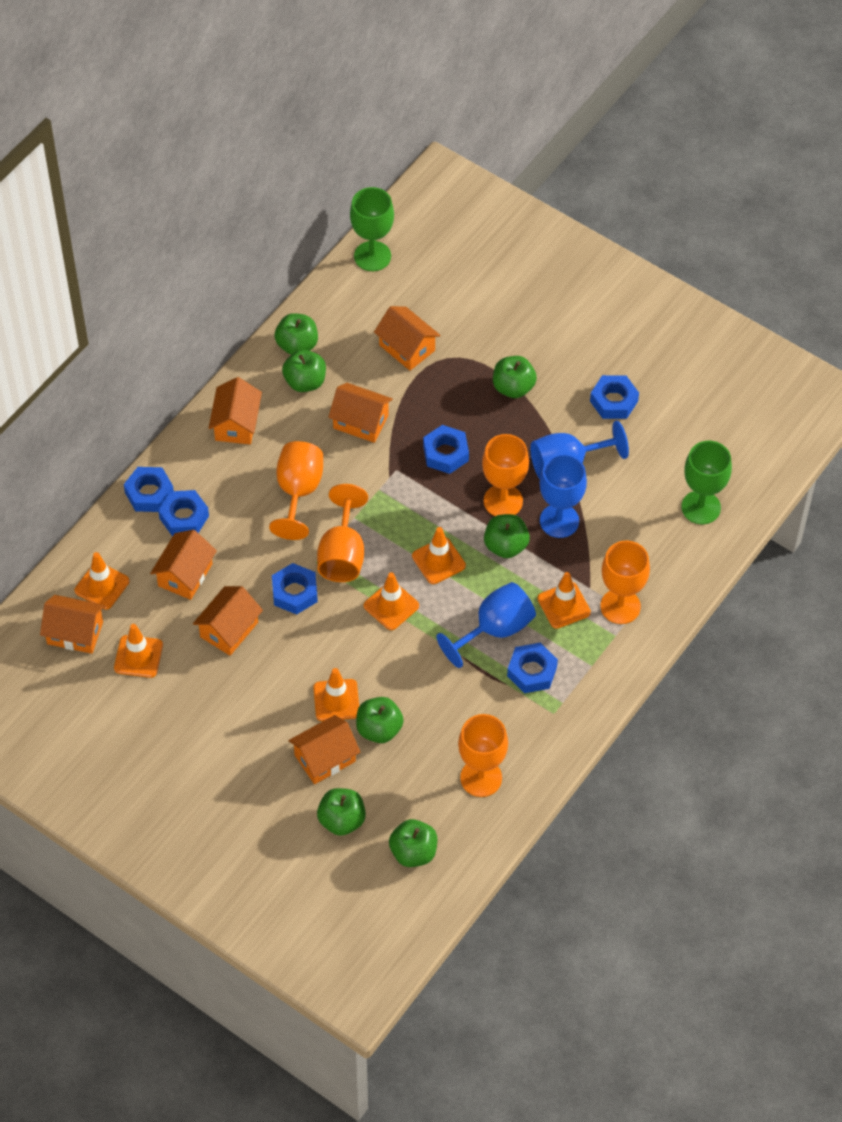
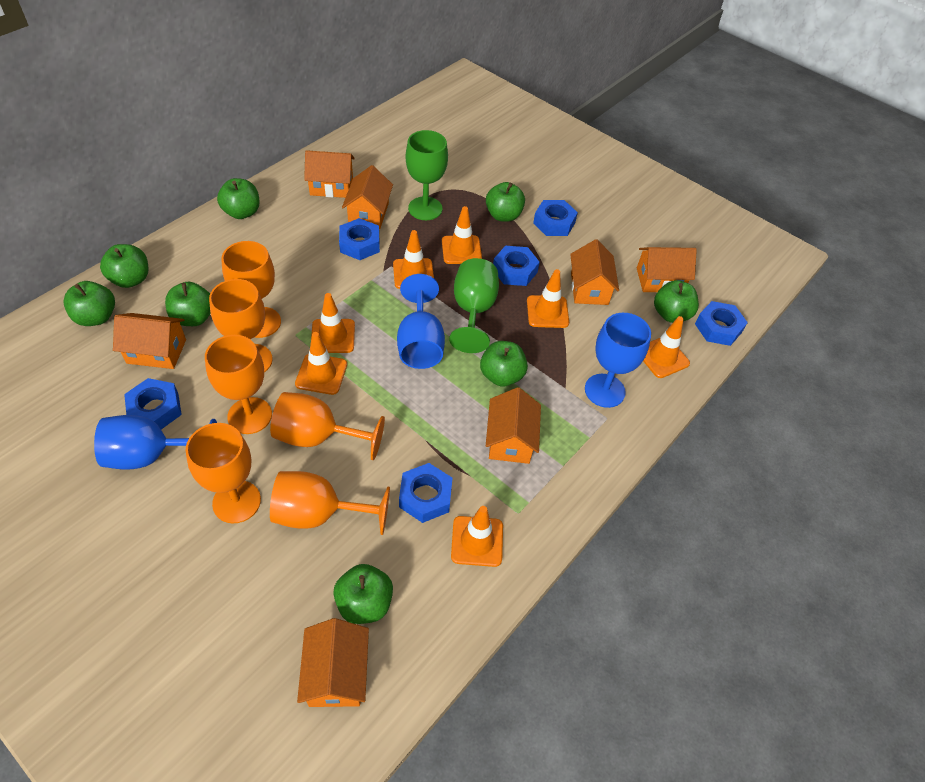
green apple: [275,313,318,355] [282,350,326,392] [317,788,366,836] [356,697,404,743] [389,819,437,867] [484,514,530,558] [493,356,537,398] = 7 -> [64,281,115,326] [100,244,149,288] [165,282,211,326] [217,178,260,219] [333,564,393,624] [480,341,528,387] [486,182,525,222] [654,280,699,323] = 8
orange goblet: [269,441,323,540] [317,484,368,582] [458,714,508,797] [482,434,529,516] [600,541,650,624] = 5 -> [185,423,261,523] [205,335,272,434] [209,279,273,372] [221,241,281,338] [270,392,385,460] [270,471,390,535] = 6
orange traffic cone: [75,552,129,610] [114,624,163,678] [313,668,359,721] [364,572,419,630] [412,527,466,584] [537,572,591,629] = 6 -> [295,332,347,395] [311,293,355,353] [393,230,434,289] [442,206,482,264] [451,506,503,567] [527,269,569,328] [643,316,690,378] = 7

